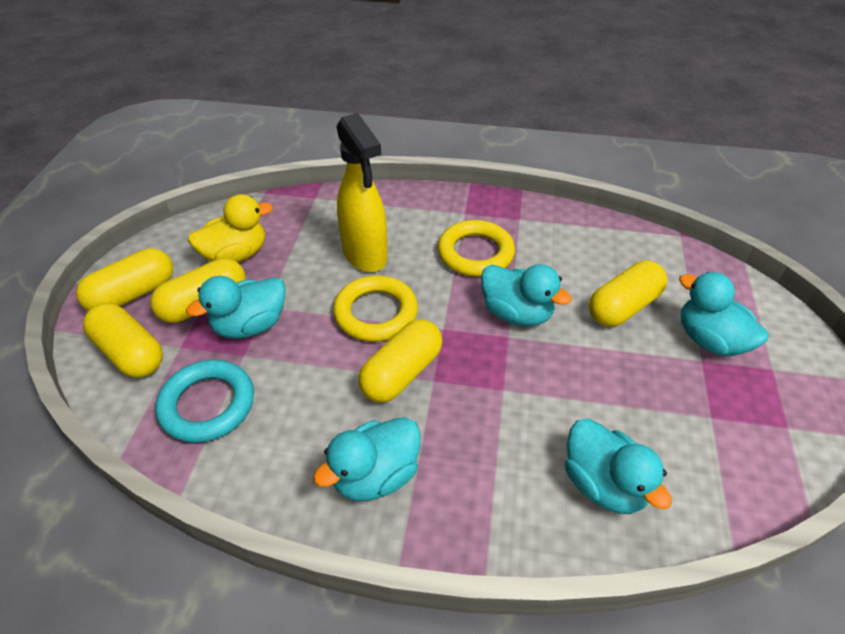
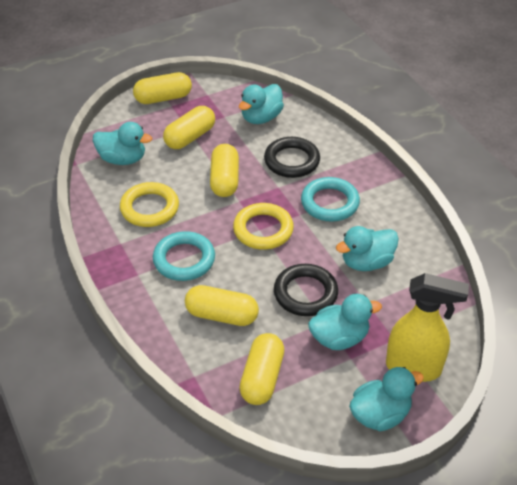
black ring: none = 0 -> [264,137,320,178] [274,264,338,316] = 2
turquoise ring: [155,360,254,443] = 1 -> [153,231,215,281] [301,177,360,222] = 2
yellow duck: [188,194,273,263] = 1 -> none = 0

